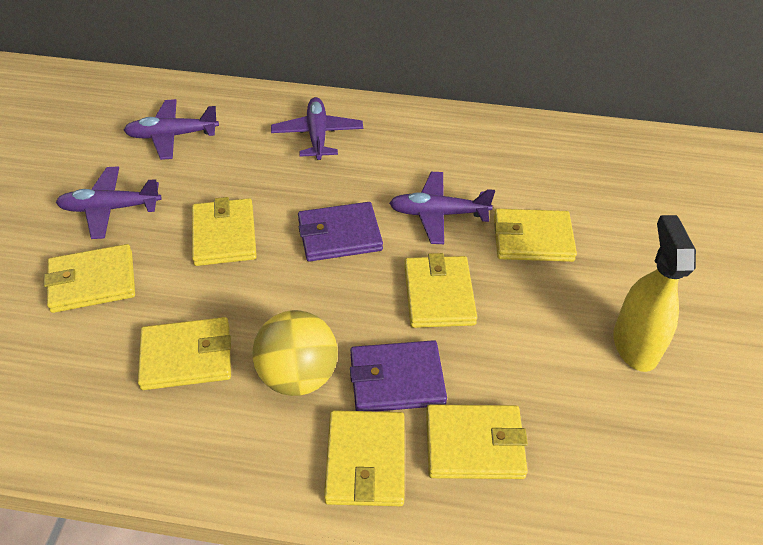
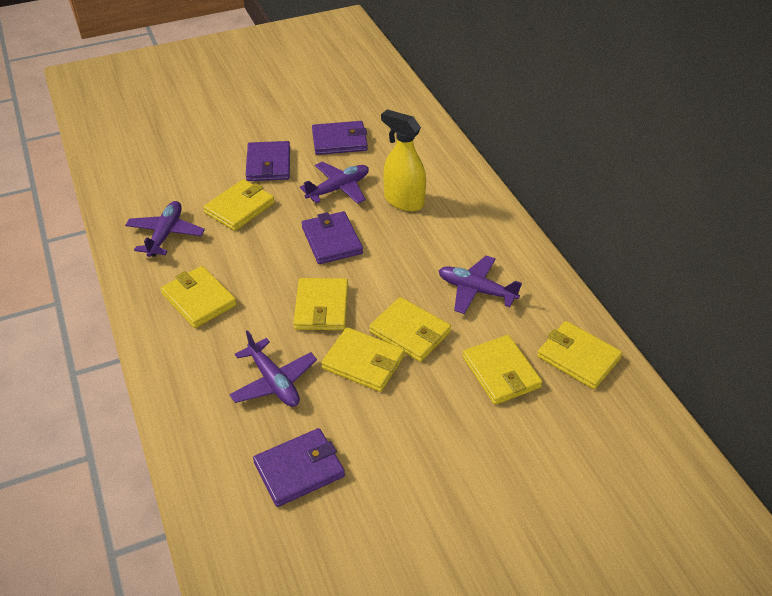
purple wallet: [298,202,383,262] [350,340,447,411] = 2 -> [246,141,290,181] [253,428,345,507] [302,211,363,264] [312,121,368,155] = 4
yellow ball: [252,310,338,396] = 1 -> none = 0

